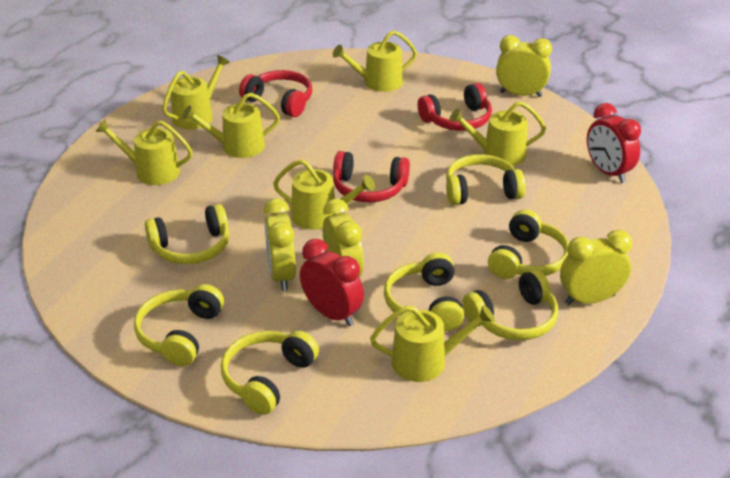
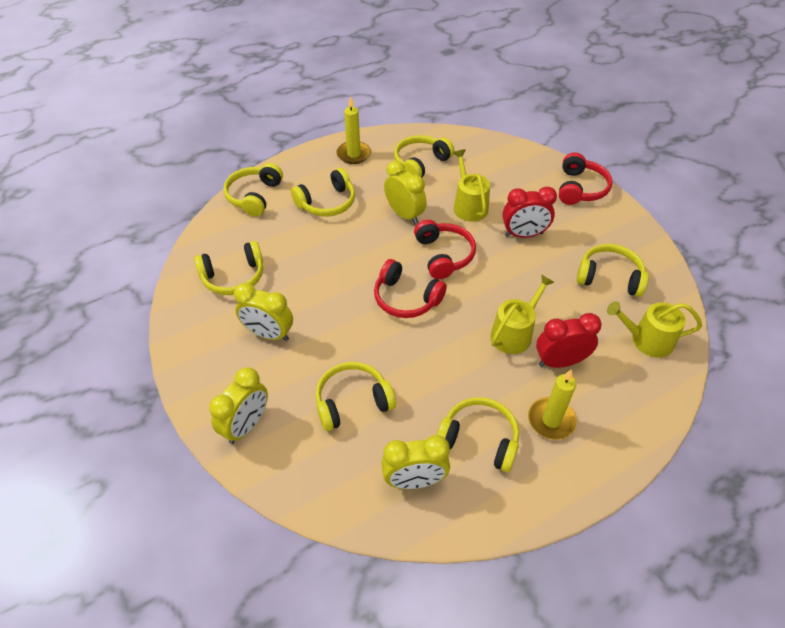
yellow candle: none = 0 -> [336,96,371,164] [528,370,577,440] = 2
yellow watering can: [95,120,193,185] [162,55,230,130] [182,93,280,158] [273,159,375,230] [333,31,417,92] [370,305,495,382] [449,101,546,166] = 7 -> [453,150,490,222] [490,274,554,354] [607,301,702,358] = 3

